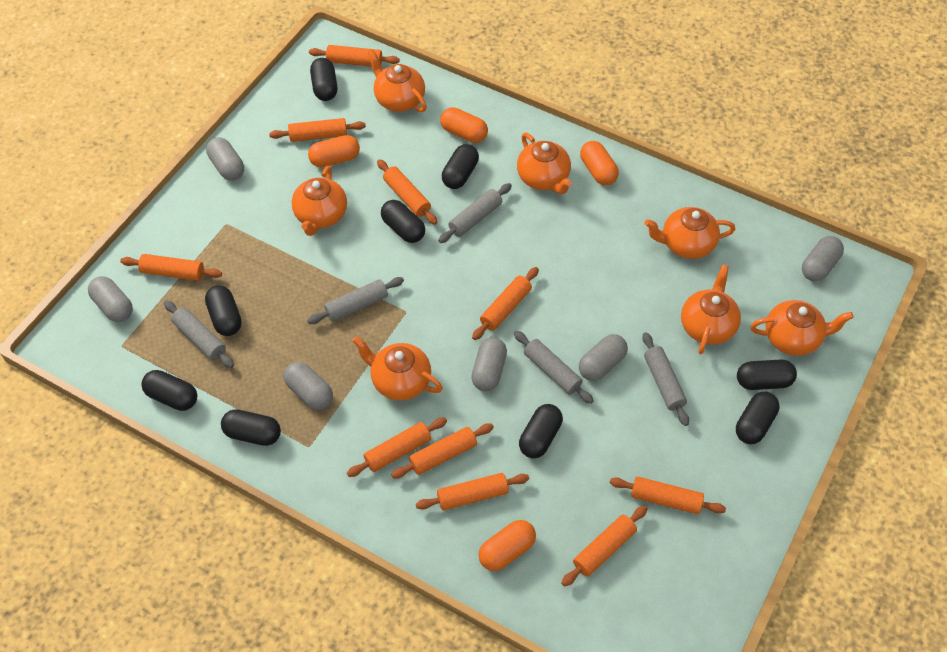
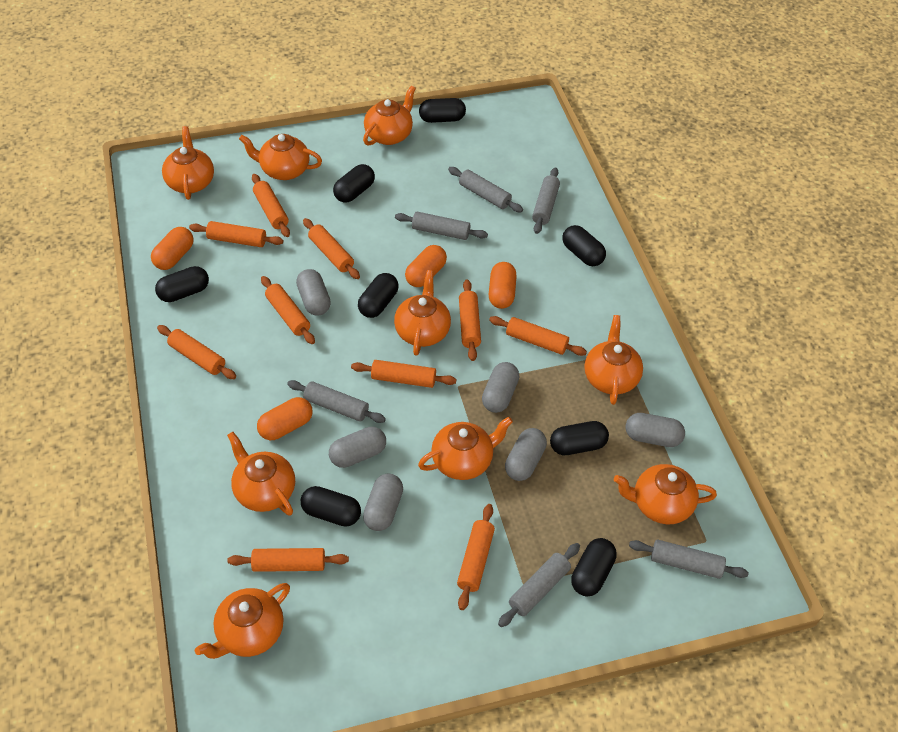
black capsule: [141,370,197,411] [205,285,242,336] [221,409,281,446] [310,58,337,101] [381,200,425,243] [442,144,479,189] [519,404,563,458] [736,392,779,444] [737,359,797,390] = 9 -> [155,266,209,302] [301,486,361,526] [333,164,375,203] [358,273,399,318] [419,98,466,123] [550,421,609,455] [562,225,606,266] [571,538,617,596] = 8
grey rolling pin: [164,300,234,368] [307,277,404,324] [438,183,512,243] [514,331,594,404] [642,332,689,426] = 5 -> [287,380,386,423] [395,212,488,240] [448,167,523,212] [498,543,580,627] [532,168,560,234] [629,539,749,579] = 6
orange teapot: [292,166,347,236] [353,336,443,401] [368,49,427,112] [517,133,572,194] [644,207,735,259] [681,264,741,354] [750,300,854,356] = 7 -> [162,126,214,200] [195,583,290,659] [227,432,295,516] [239,134,322,180] [363,86,416,146] [394,270,451,356] [418,417,513,480] [584,315,643,405] [614,464,717,524] = 9

